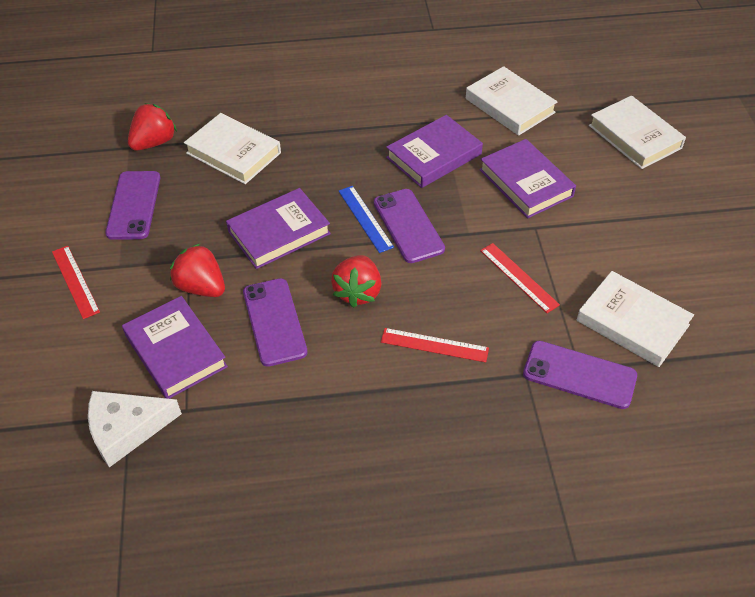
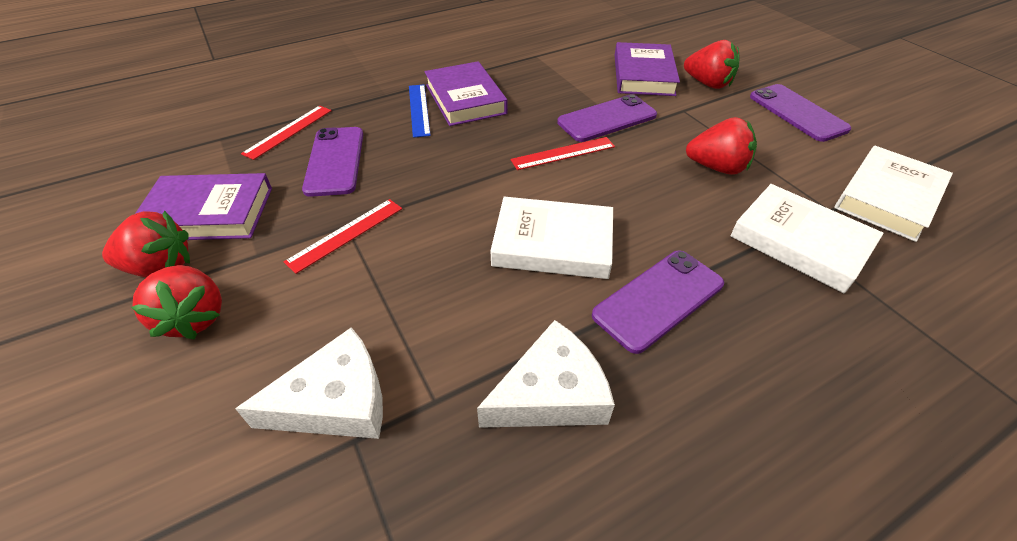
purple book: [122,296,228,399] [226,188,331,269] [386,115,483,188] [479,139,576,218] = 4 -> [135,173,272,240] [424,61,508,126] [615,42,680,96] = 3
red strawberry: [128,103,177,151] [170,243,225,297] [331,255,382,308] = 3 -> [102,211,190,278] [131,265,222,339] [684,40,740,89] [686,117,757,175] = 4
white book: [184,113,281,184] [466,66,557,136] [577,271,694,367] [589,96,686,169] = 4 -> [491,197,613,279] [730,184,884,294] [835,146,953,242] = 3
white cheese: [88,391,182,467] = 1 -> [235,327,383,439] [477,320,615,428] = 2

